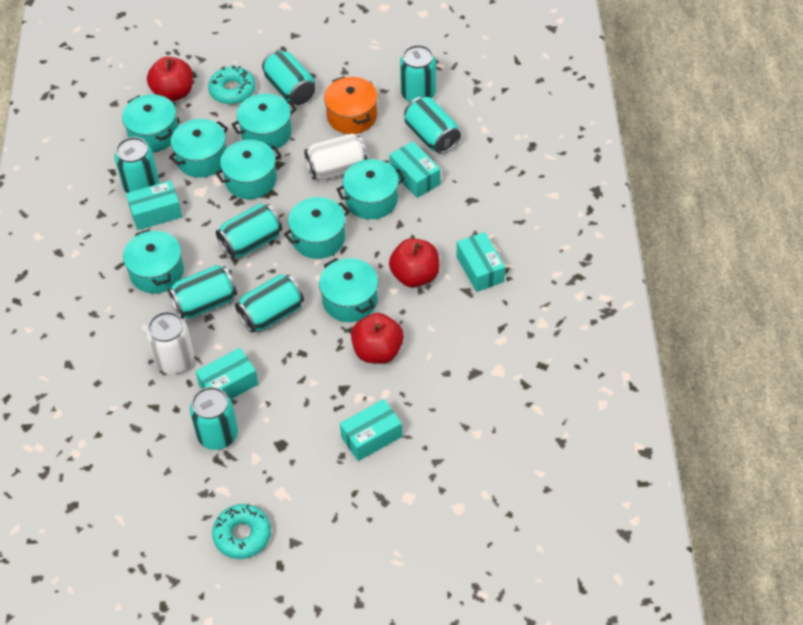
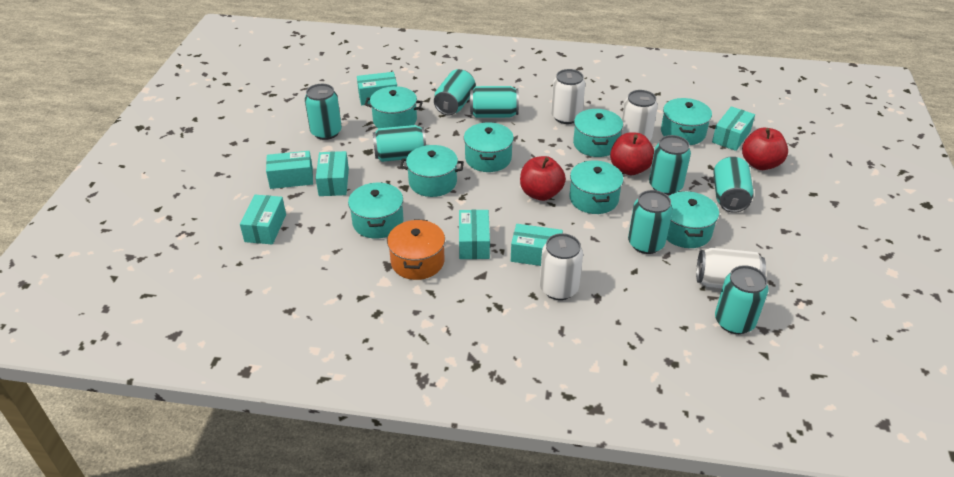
turquoise box: [126,180,182,230] [195,348,258,399] [340,399,402,461] [389,141,441,198] [457,232,505,292] = 5 -> [240,195,286,244] [266,151,313,189] [316,151,349,196] [357,72,397,105] [459,210,490,259] [511,224,563,266] [712,106,755,151] = 7
turquoise donut: [208,65,255,104] [212,504,271,559] = 2 -> none = 0
white can: [146,312,194,374] [304,133,368,180] = 2 -> [540,233,583,300] [551,69,585,124] [621,90,658,141] [696,248,766,288] = 4

